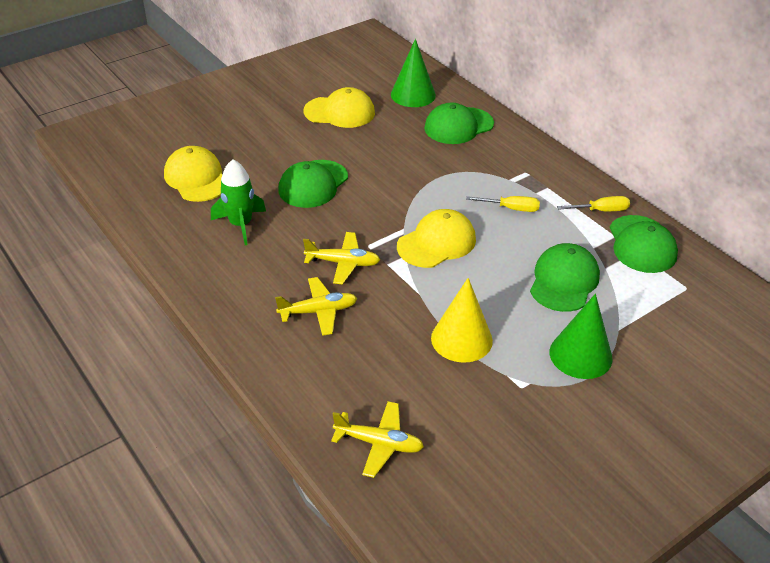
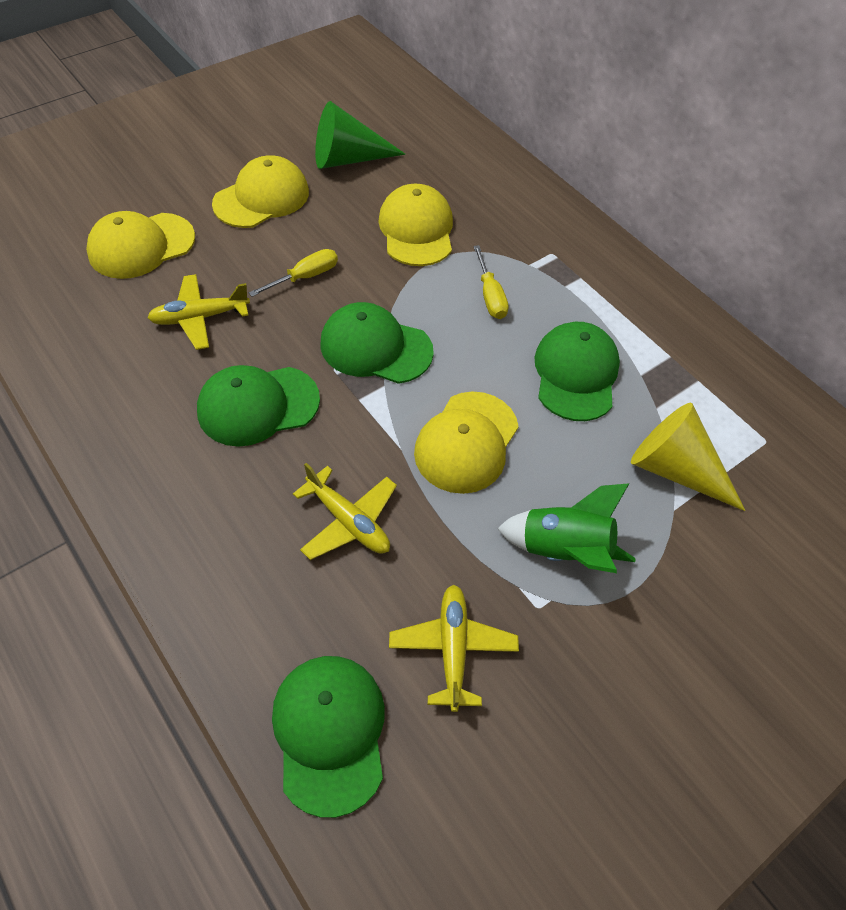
green cone: [391,39,436,107] [549,294,613,379] = 2 -> [315,101,406,169] = 1
yellow cap: [164,146,222,202] [304,87,375,128] [397,209,476,268] = 3 -> [86,211,195,279] [212,155,309,228] [378,183,453,266] [414,392,519,494] = 4

